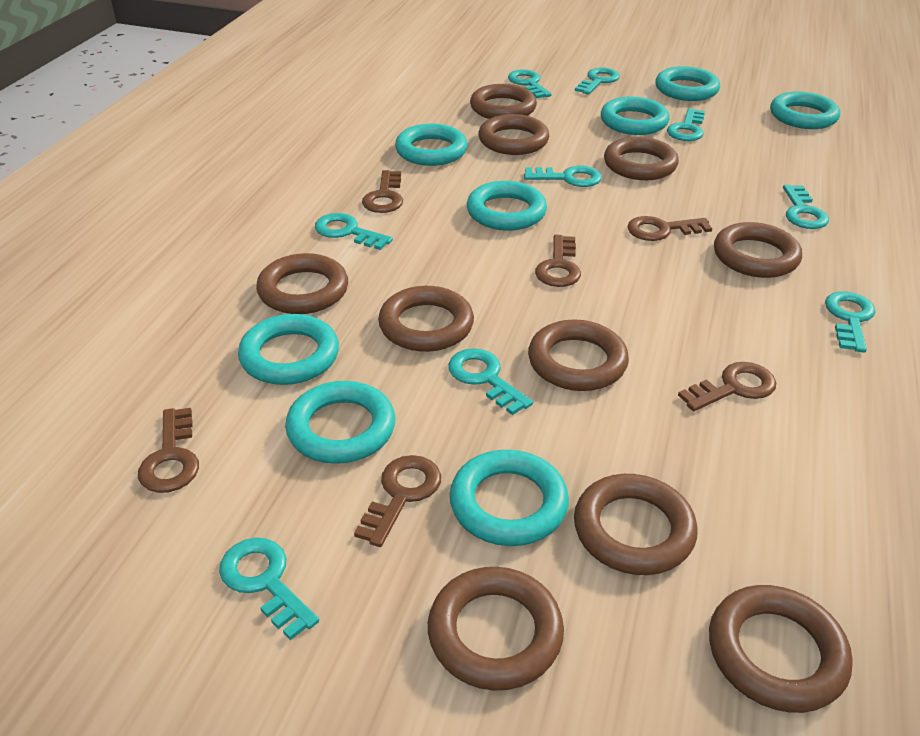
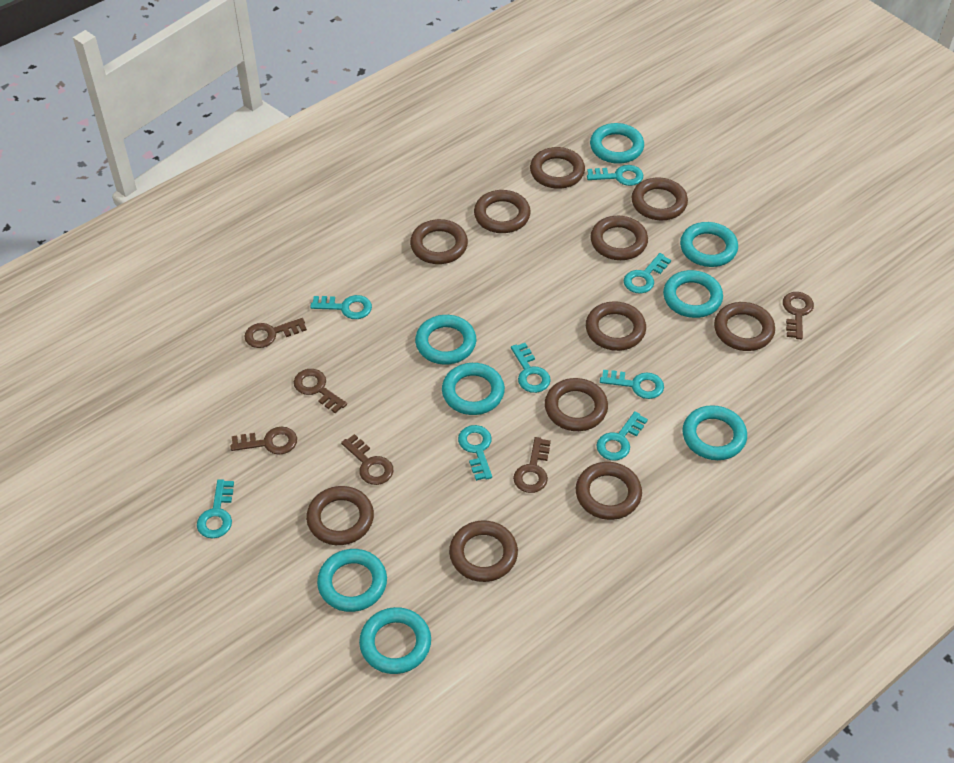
brown ring: [256,253,348,314] [378,286,474,352] [428,567,564,691] [470,84,537,119] [478,114,549,155] [528,320,629,391] [574,474,698,575] [604,137,679,180] [709,585,853,713] [714,222,802,278] = 10 -> [306,486,374,545] [410,219,468,264] [449,520,518,582] [474,190,531,233] [530,147,585,189] [545,378,608,431] [576,462,642,520] [586,301,646,351] [590,216,648,260] [632,177,688,220] [714,302,775,351] = 11
turquoise key: [219,538,319,640] [315,213,393,250] [448,348,533,415] [508,69,552,98] [524,166,602,187] [575,67,620,95] [667,108,705,141] [783,185,829,229] [825,291,876,352] = 9 -> [197,479,234,538] [310,295,372,319] [458,425,492,481] [511,343,551,393] [587,165,643,186] [596,411,648,461] [600,370,664,399] [623,253,671,294] = 8

